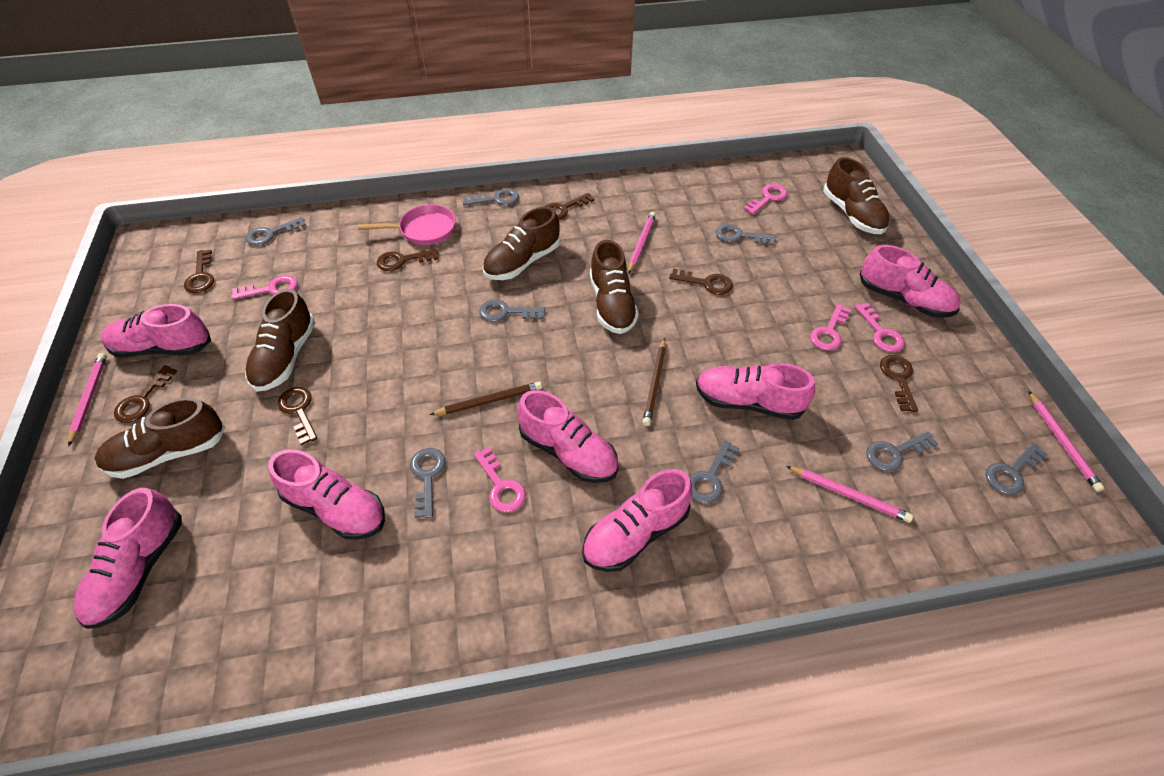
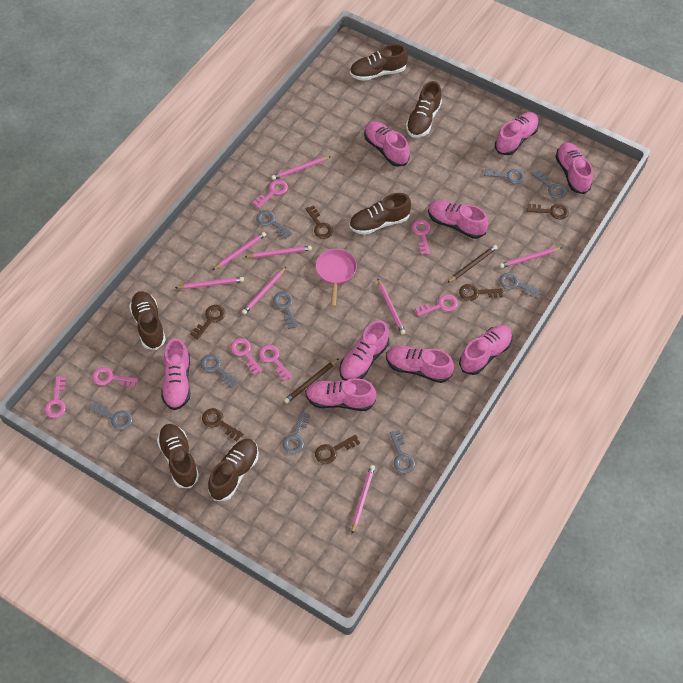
brown key: [114,365,177,423] [184,249,214,293] [278,387,318,445] [377,249,438,271] [545,193,594,220] [669,268,733,295] [880,355,918,412] = 7 -> [190,305,225,340] [202,408,243,441] [305,205,333,239] [315,435,360,464] [459,284,503,301] [527,204,569,219] = 6
brown shoe: [94,397,225,479] [245,289,315,392] [482,206,560,280] [590,240,639,334] [824,157,890,234] = 5 -> [129,291,166,350] [157,424,199,488] [208,439,259,501] [349,193,411,235] [350,44,408,81] [406,81,442,138] = 6
grey key: [246,217,306,246] [410,448,445,518] [463,188,519,206] [479,300,545,322] [689,440,740,503] [716,224,776,246] [866,431,938,472] [986,443,1048,495] = 8 -> [89,401,133,430] [200,354,238,388] [256,210,293,239] [273,292,298,329] [283,412,310,454] [390,430,415,473] [484,168,525,184] [499,273,542,299] [532,169,567,199] = 9
pink key: [231,275,298,300] [474,447,526,512] [743,184,788,215] [810,304,851,350] [855,303,905,352] = 5 -> [44,376,66,418] [92,367,138,388] [230,338,263,375] [253,180,288,208] [259,345,292,381] [411,220,431,255] [415,294,458,317] = 7
pink pencil: [68,353,107,446] [628,212,656,274] [786,466,913,523] [1029,391,1105,492] = 4 -> [175,277,244,289] [213,232,266,270] [242,267,286,315] [245,246,312,258] [271,156,331,180] [352,465,375,534] [377,278,406,335] [500,247,561,268] = 8
pink shoe: [73,488,182,629] [100,304,211,358] [268,449,385,539] [518,390,618,483] [582,469,693,572] [696,363,815,420] [860,245,960,318] = 7 -> [161,338,190,410] [305,378,376,411] [339,320,389,381] [364,121,410,167] [386,346,454,383] [428,200,488,239] [459,325,512,375] [495,112,539,155] [555,142,593,194] = 9

